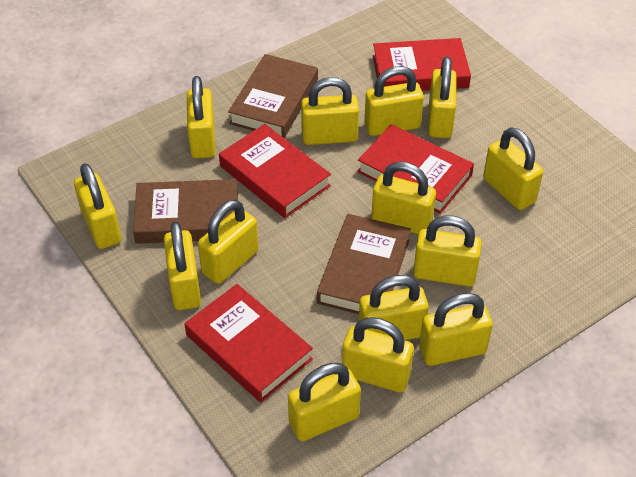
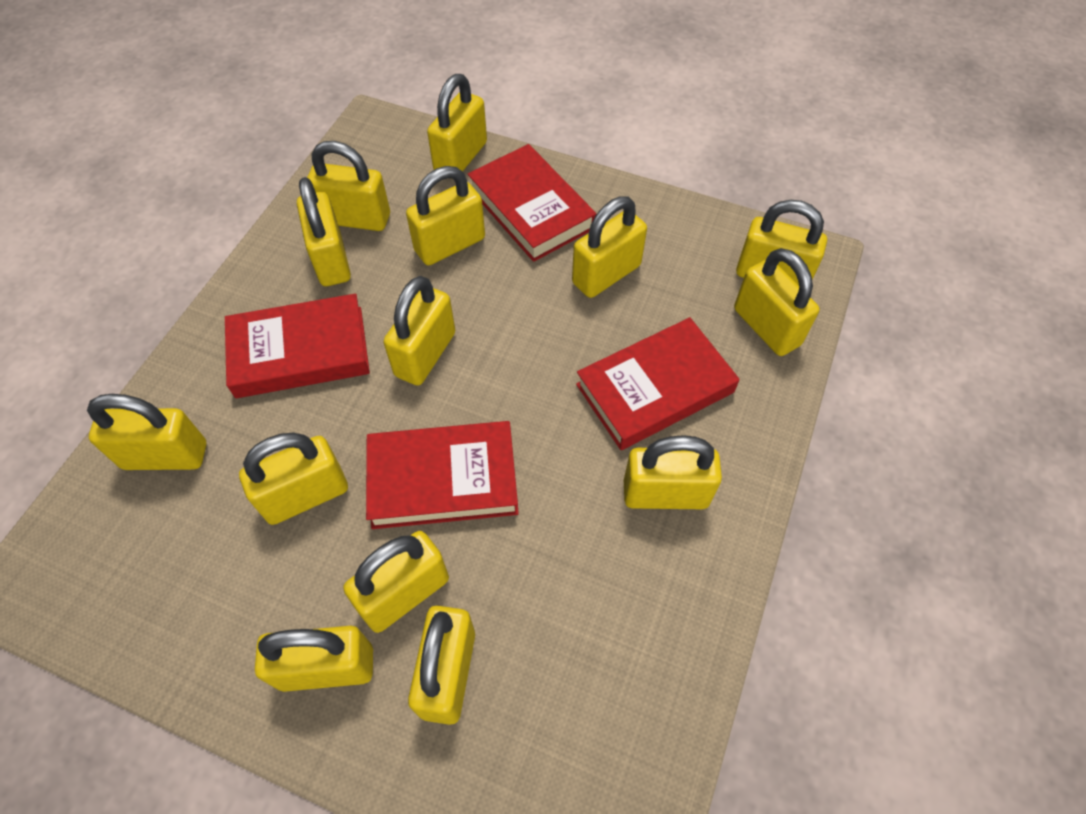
brown book: [133,179,238,244] [228,54,318,138] [317,214,411,314] = 3 -> none = 0

